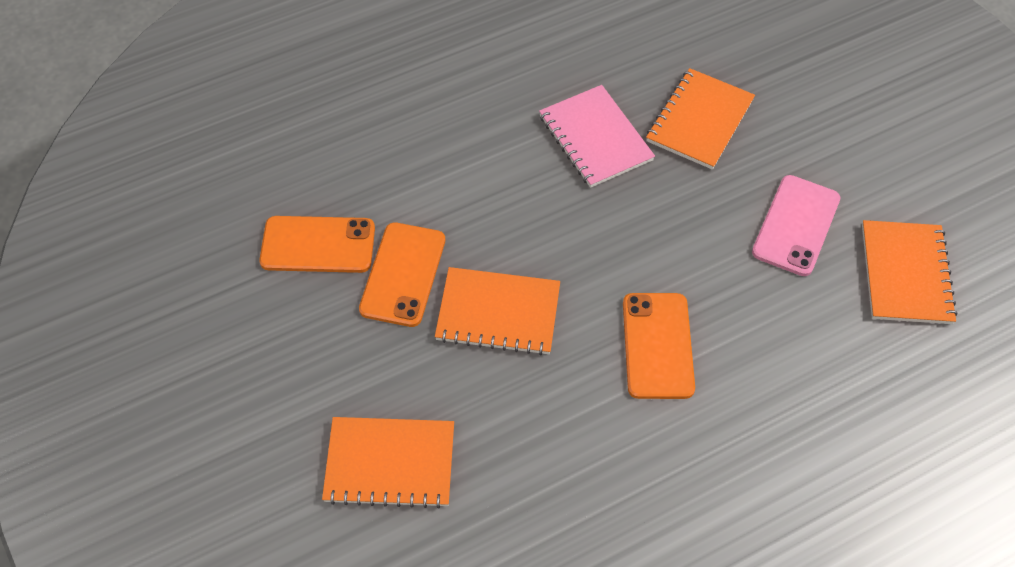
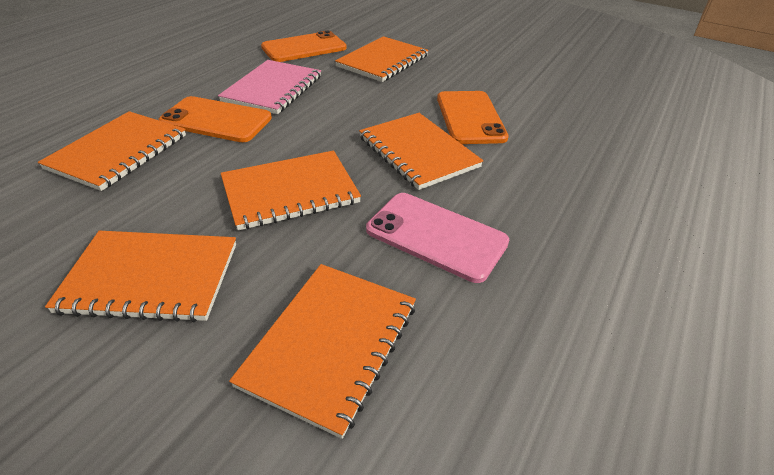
orange notebook: [322,417,454,508] [435,267,560,355] [646,68,755,170] [862,220,957,324] = 4 -> [38,111,186,191] [45,231,236,323] [221,151,361,231] [229,264,416,439] [335,36,429,82] [359,113,483,190] = 6

